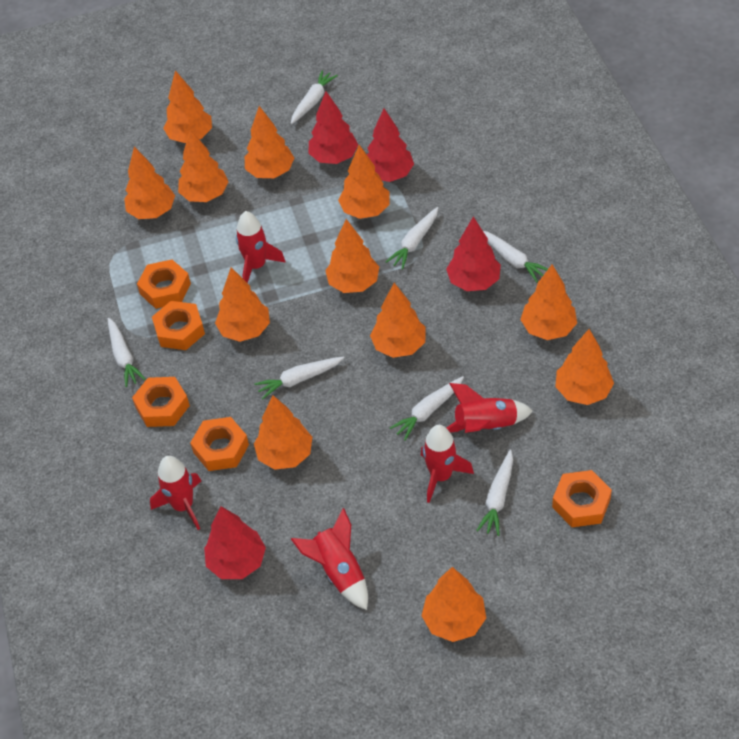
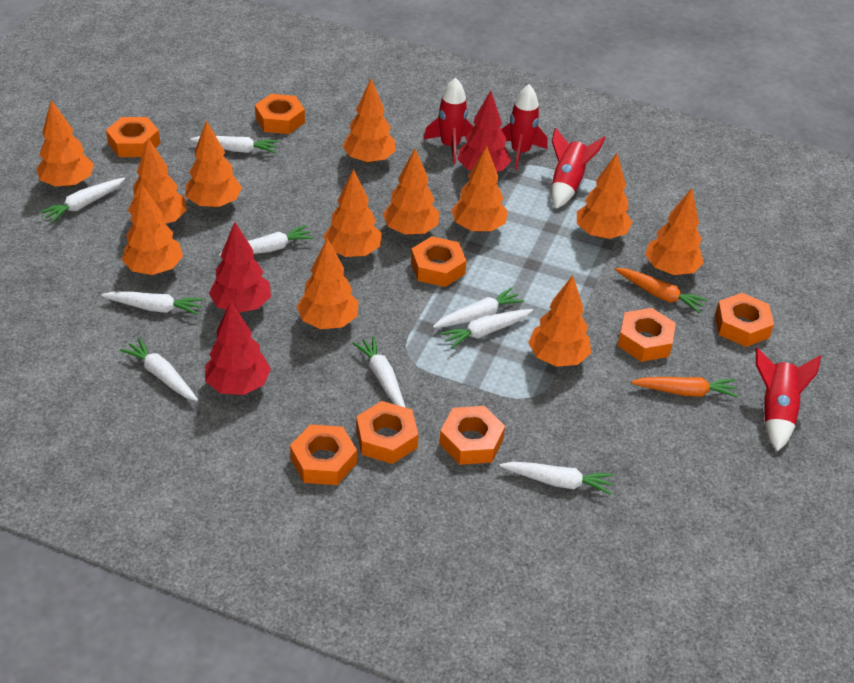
orange carrot: none = 0 -> [615,268,708,314] [631,377,738,398] = 2
orange nut: [132,377,190,427] [137,260,191,309] [152,301,205,350] [190,417,249,471] [552,470,612,527] = 5 -> [106,117,160,157] [255,94,305,134] [290,424,357,485] [356,401,418,464] [411,236,467,287] [439,406,505,465] [618,308,676,362] [715,293,774,347] = 8
red rocket: [150,456,201,530] [236,211,286,283] [291,508,368,610] [421,425,474,503] [446,383,533,433] = 5 -> [423,78,473,164] [501,84,547,170] [551,128,605,209] [756,347,821,451] = 4
red tree: [204,506,266,579] [308,91,358,164] [367,108,414,182] [446,217,501,291] = 4 -> [205,301,271,395] [209,222,271,313] [457,91,511,172] = 3
white carrot: [108,318,146,387] [254,357,344,400] [291,70,338,125] [386,207,438,269] [390,376,464,441] [476,450,513,536] [483,231,548,282] = 7 -> [40,178,125,223] [101,291,204,315] [120,338,198,401] [190,136,279,153] [219,225,314,256] [352,336,406,408] [433,287,524,328] [440,309,533,349] [499,462,614,495] = 9

